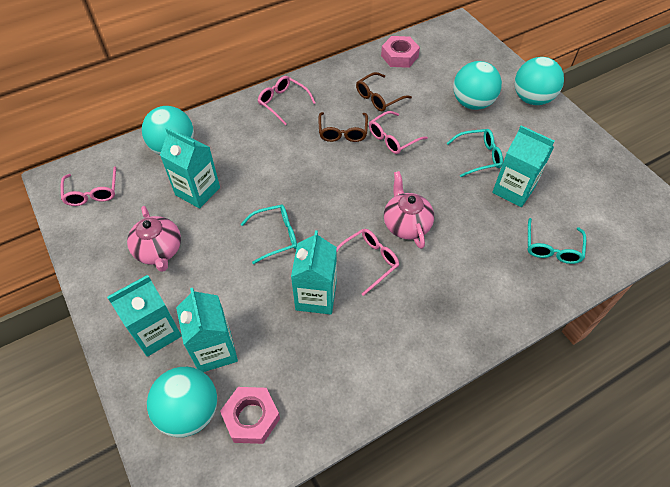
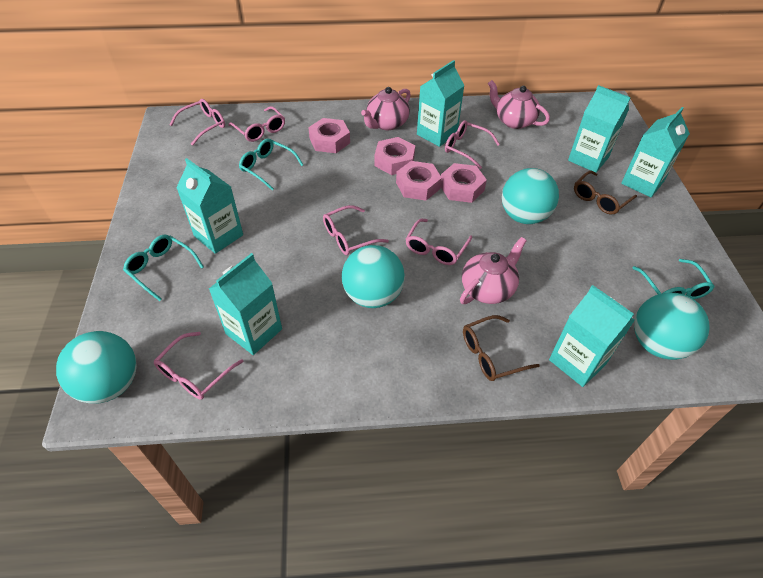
pink glasses: [61,166,116,206] [257,76,316,126] [337,229,399,296] [369,111,428,154] = 4 -> [154,332,244,400] [170,99,225,146] [228,106,285,142] [323,205,389,255] [406,219,472,265] [445,120,500,169] = 6
pink nut: [220,387,280,444] [381,36,420,68] = 2 -> [308,118,350,153] [374,137,415,175] [396,161,442,200] [441,163,487,203] = 4
pink teapot: [127,206,181,272] [384,171,434,249] = 2 -> [361,87,411,130] [460,237,527,304] [488,80,550,129] = 3
turquoise carton: [107,275,182,357] [160,127,220,209] [176,288,238,372] [291,230,337,315] [492,125,554,207] = 5 -> [176,158,243,254] [209,253,282,355] [417,60,465,147] [549,285,635,387] [568,85,631,173] [621,107,690,197] = 6

